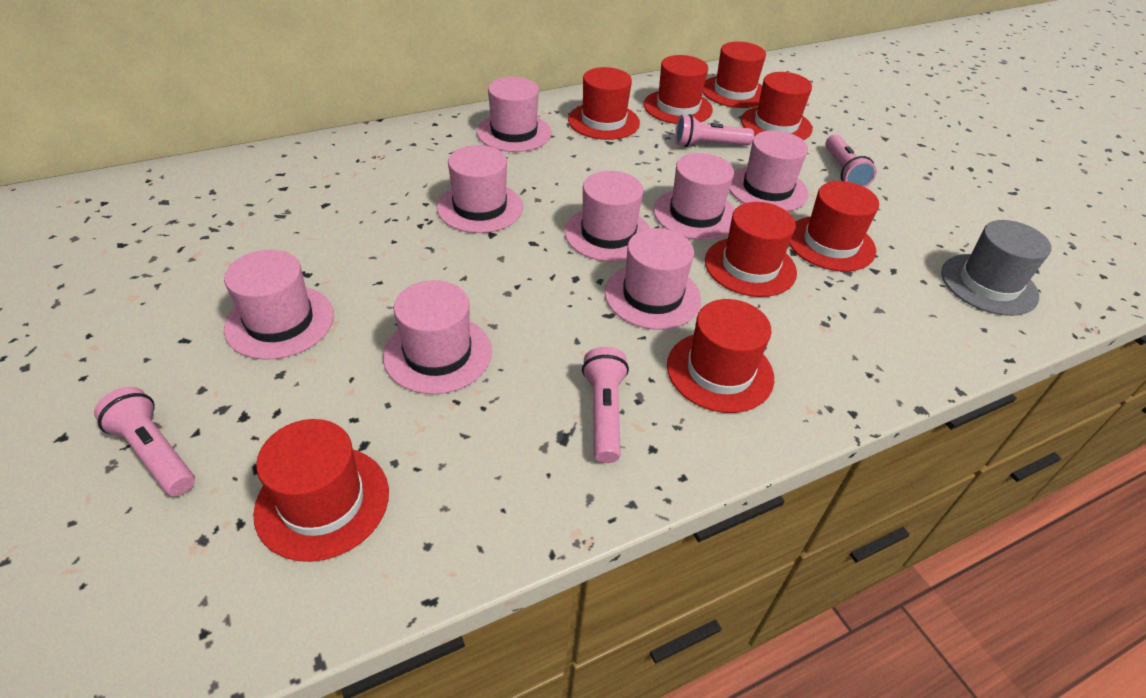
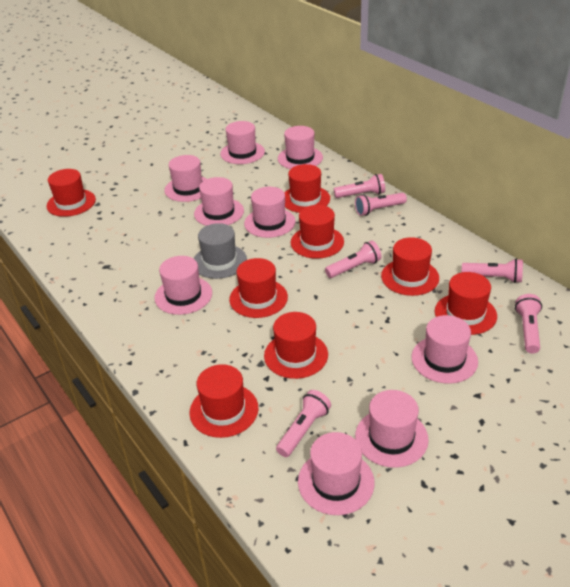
pink flashlight: [94,387,195,496] [582,347,629,463] [675,114,754,147] [825,135,877,187] = 4 -> [276,390,331,457] [325,241,382,278] [334,174,385,198] [355,193,407,216] [462,259,523,283] [515,294,542,354] = 6
pink hat: [224,250,334,360] [383,280,492,394] [437,145,523,233] [477,77,551,152] [564,171,651,262] [605,228,701,330] [654,153,735,240] [729,130,809,212] = 8 -> [155,256,212,315] [164,155,207,202] [194,177,244,226] [220,121,265,164] [244,187,296,238] [278,126,323,169] [298,432,375,515] [355,390,429,468] [411,315,478,384] = 9

